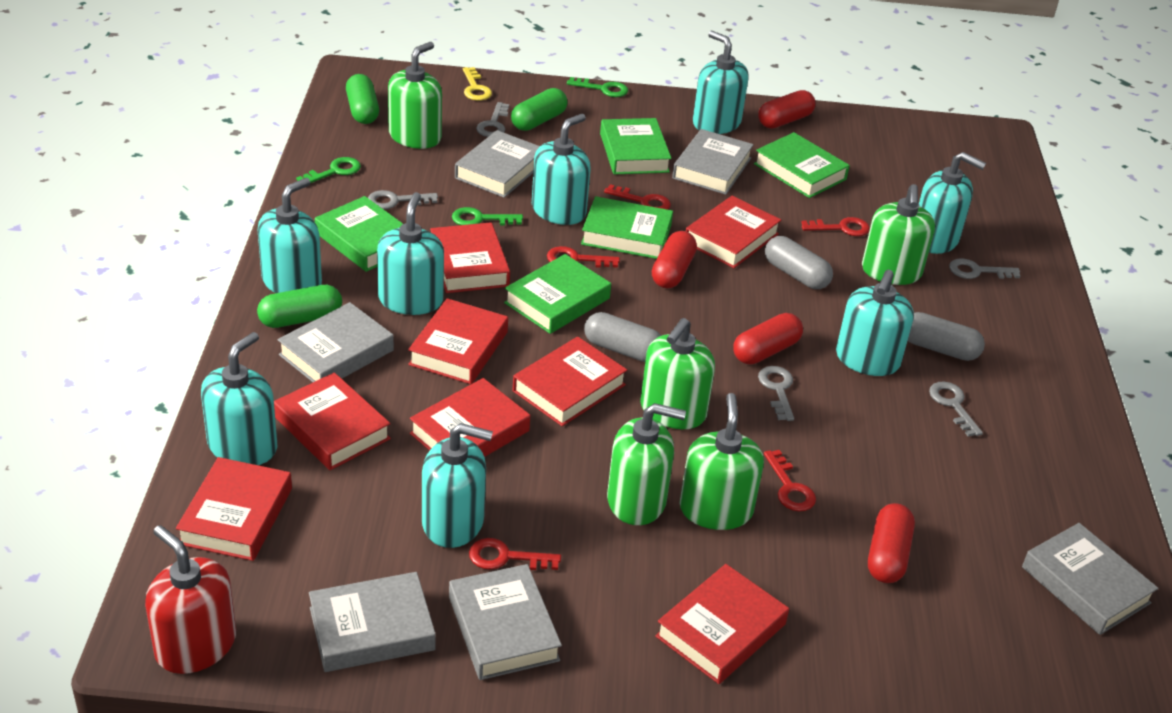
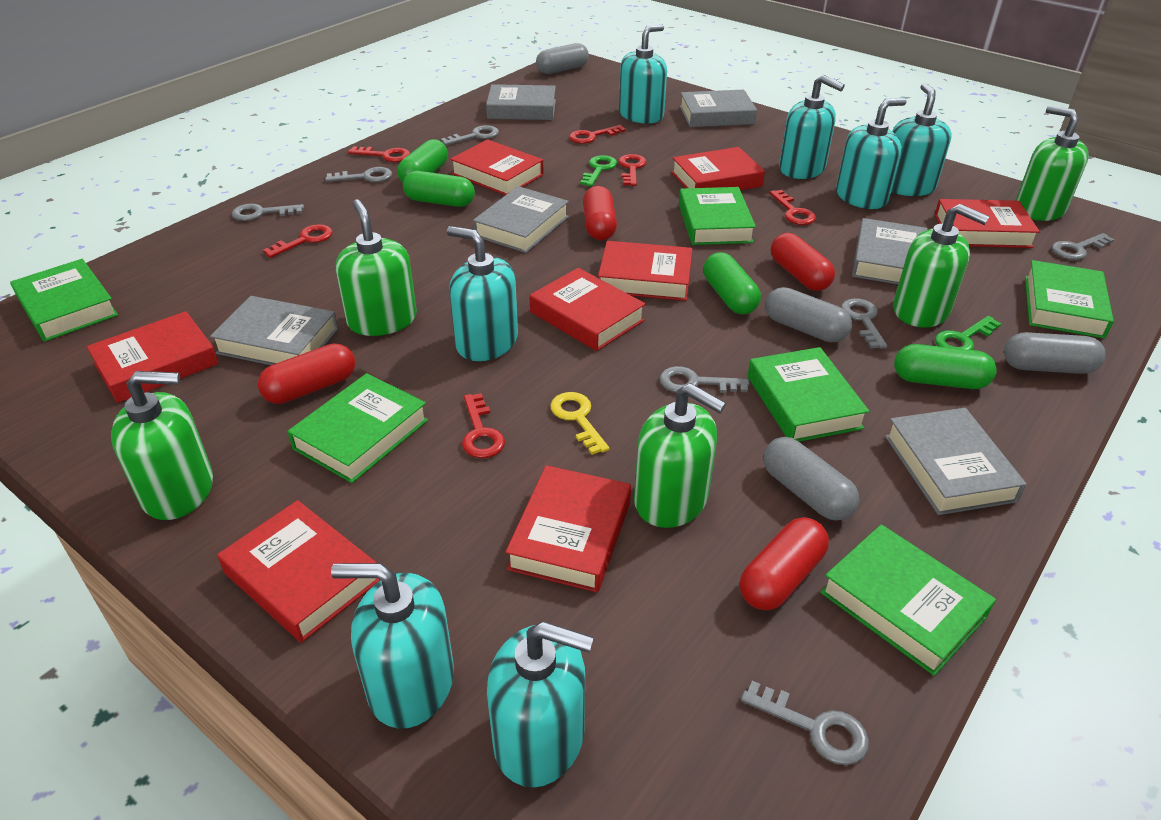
green book: [315,196,403,272] [504,254,611,334] [581,196,673,259] [600,118,672,174] [754,132,850,198] = 5 -> [10,259,118,342] [287,373,428,483] [679,187,756,245] [748,347,869,442] [820,524,996,676] [1025,260,1114,339] = 6
green capsule: [257,285,342,328] [346,74,379,124] [511,88,568,131] = 3 -> [397,139,448,183] [403,171,475,207] [703,252,761,314] [894,344,997,389] = 4
green key: [296,157,361,183] [452,207,523,225] [567,77,628,97] = 3 -> [580,155,617,187] [935,316,1001,350] = 2
grey capsule: [584,312,662,362] [765,236,833,289] [908,312,985,361] = 3 -> [536,43,589,74] [763,437,859,521] [765,287,852,342] [1004,332,1106,374] = 4
grey key: [368,190,438,209] [476,102,509,137] [758,366,794,421] [929,382,983,437] [949,258,1020,279] = 5 -> [232,204,304,221] [325,167,392,182] [441,125,499,146] [659,366,749,393] [741,681,869,765] [841,298,888,349] [1052,233,1114,260] = 7
red key: [469,538,561,570] [547,246,620,268] [604,184,671,210] [764,450,816,511] [801,217,870,236] = 5 -> [263,224,333,258] [348,146,410,162] [462,393,505,458] [569,125,626,144] [618,154,646,186] [769,190,816,225] = 6
red soap dispenser: [145,525,236,674] = 1 -> none = 0
turquoise soap dispenser: [201,332,277,465] [258,178,322,293] [377,192,444,315] [422,423,493,548] [532,114,591,225] [693,31,749,134] [836,270,914,376] [919,152,986,254] = 8 -> [331,563,454,729] [447,226,518,361] [487,622,594,787] [619,24,667,123] [779,75,845,179] [836,98,907,209] [891,83,952,196] = 7

